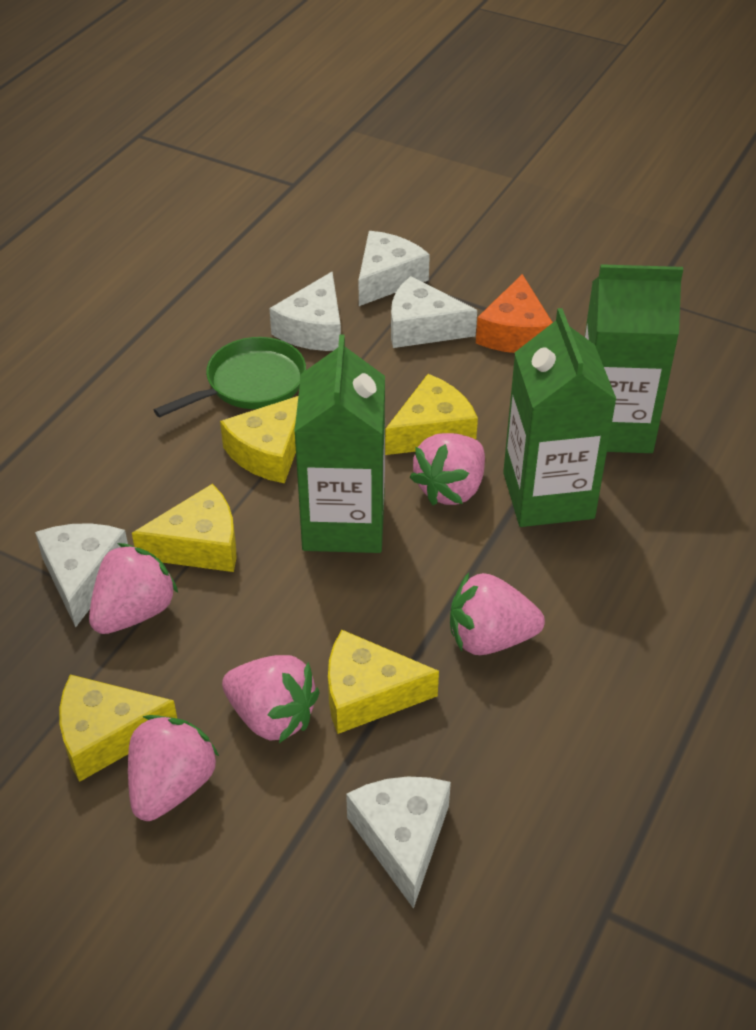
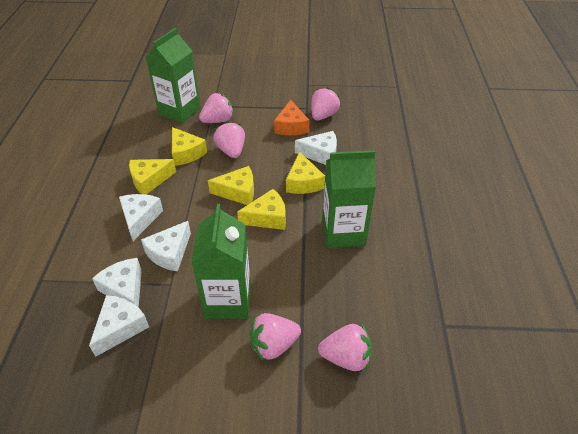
green pan: [154,337,306,418] = 1 -> none = 0

